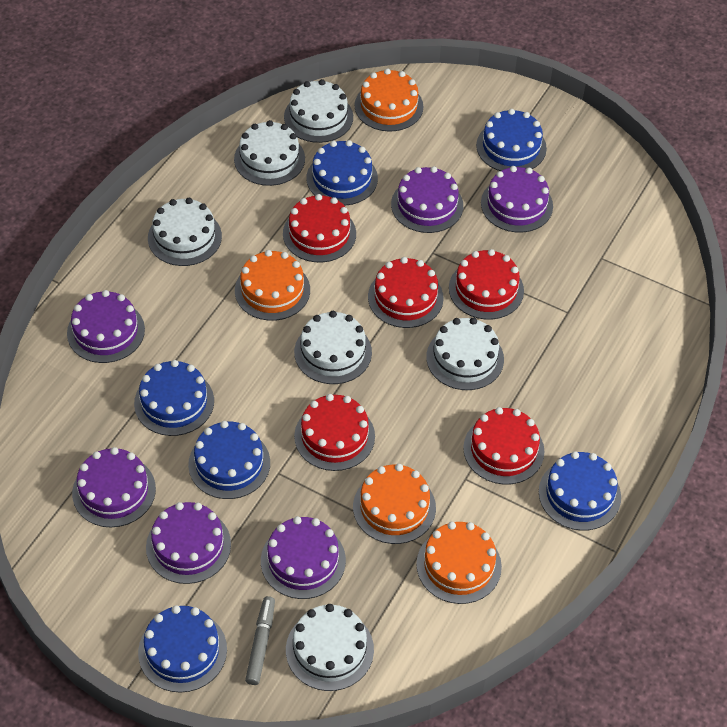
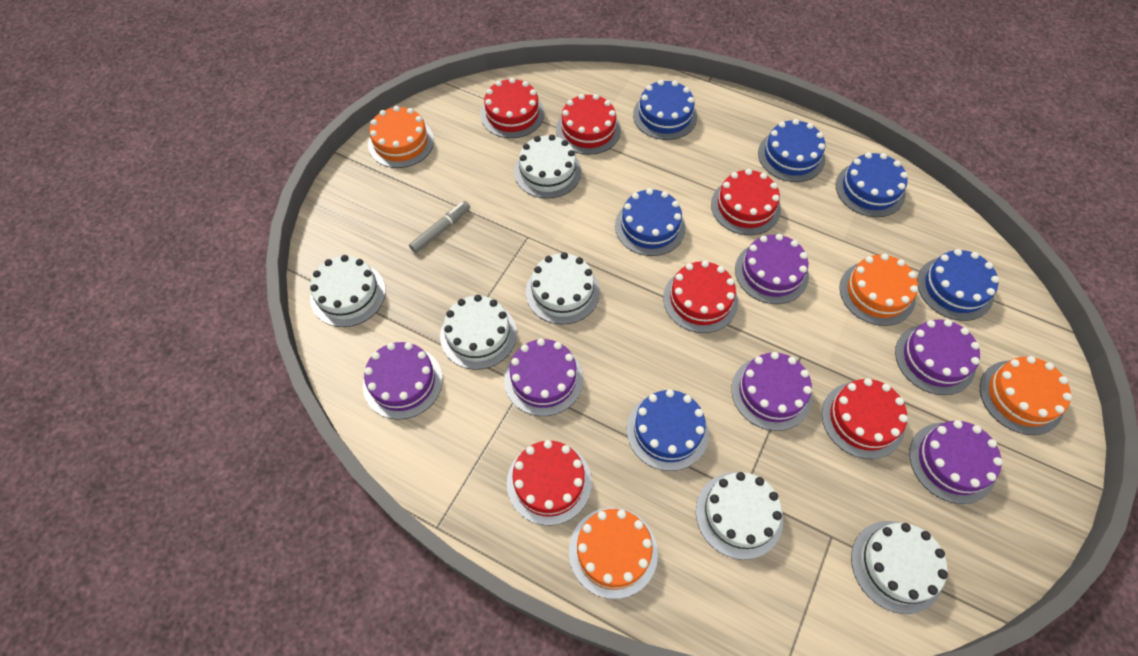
red cake: [283,194,356,262] [294,394,375,471] [368,257,444,328] [449,249,524,320] [463,407,544,485] = 5 -> [480,78,545,138] [507,440,592,525] [556,94,621,155] [663,260,738,333] [711,169,781,235] [822,378,908,459] = 6

